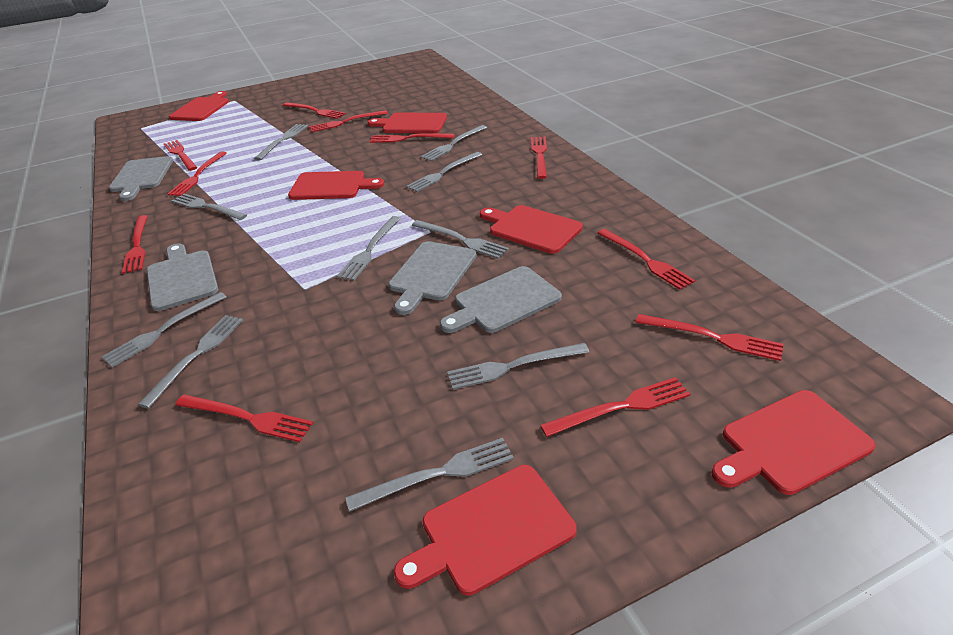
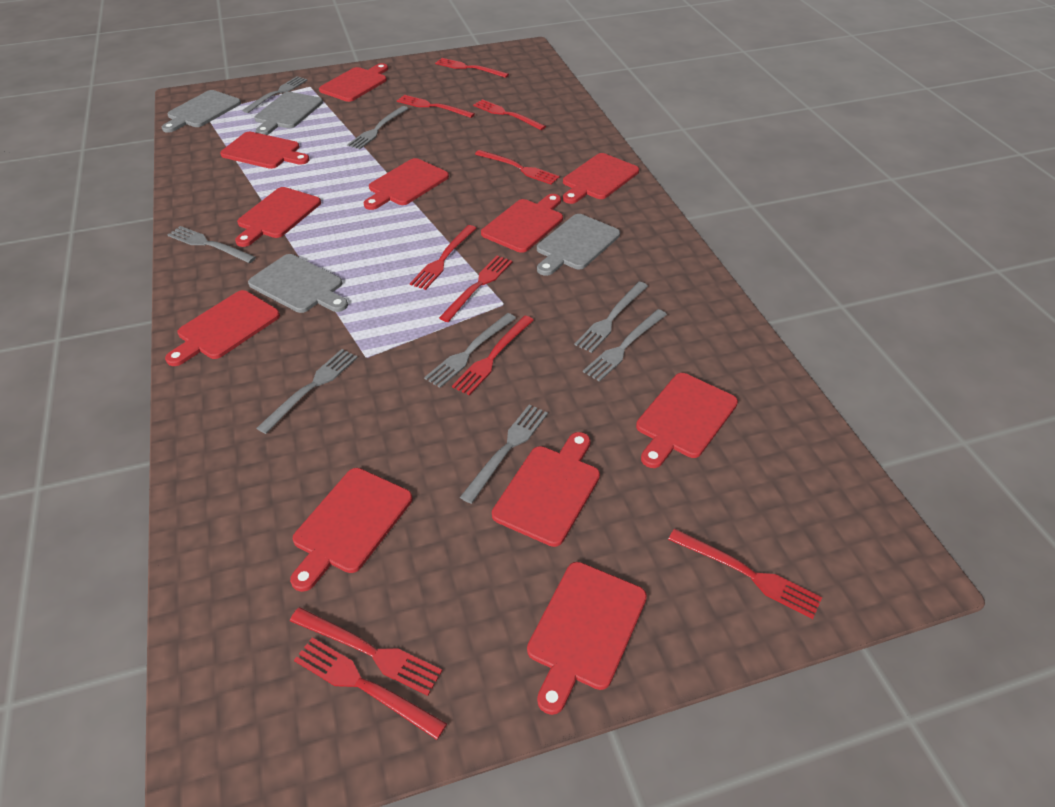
grey fork: [102,292,226,367] [138,315,243,409] [172,194,247,220] [254,124,308,160] [337,216,401,280] [346,438,514,512] [406,152,482,192] [412,220,509,259] [421,125,487,161] [447,343,589,390] = 10 -> [168,226,256,263] [242,76,308,113] [257,349,358,434] [347,106,409,149] [424,313,516,388] [460,405,548,504] [575,282,648,353] [583,309,667,382] = 8
red cutting board: [169,91,229,121] [288,171,384,200] [368,113,447,133] [394,465,577,596] [480,205,583,254] [712,390,876,495] = 6 -> [165,290,280,366] [220,131,310,169] [235,187,321,247] [290,468,412,592] [319,63,388,102] [364,158,449,210] [481,194,563,253] [492,432,600,547] [527,562,647,715] [563,153,639,204] [636,373,738,468] = 11
red fork: [122,215,148,274] [164,140,197,171] [168,152,227,196] [175,395,313,442] [283,102,346,119] [309,110,388,132] [370,133,455,143] [531,137,547,179] [540,377,690,437] [597,229,695,290] [635,314,784,361] = 11 -> [290,607,442,696] [294,637,447,740] [397,95,475,118] [410,225,477,290] [435,58,509,78] [439,256,513,322] [452,315,534,395] [473,99,546,130] [475,150,560,185] [668,529,822,619] = 10

